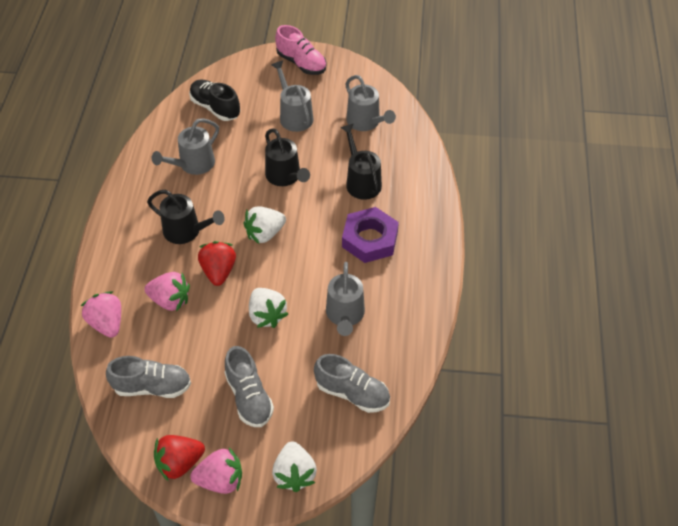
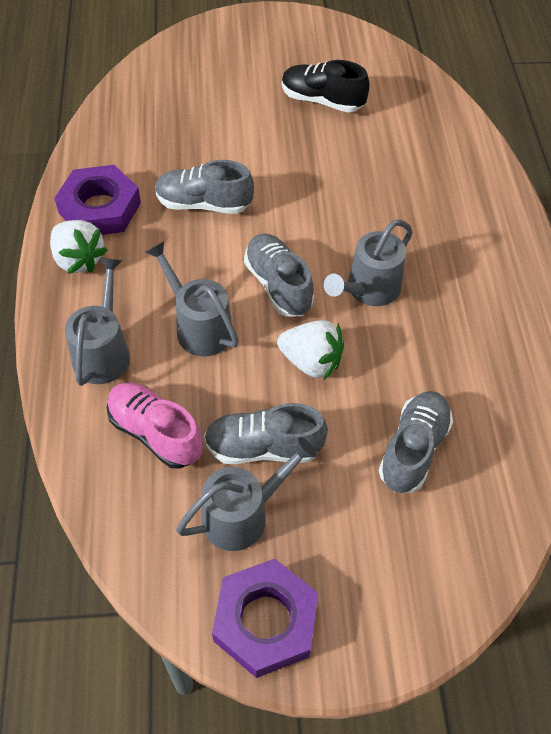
black watering can: [147,190,225,244] [265,128,310,186] [340,124,382,200] = 3 -> none = 0
grey shoe: [106,356,191,398] [225,346,274,427] [314,354,390,413] = 3 -> [155,160,254,214] [204,403,328,464] [244,234,314,317] [379,391,453,493] = 4
pink strawberry: [81,291,121,338] [144,272,190,312] [190,448,242,494] = 3 -> none = 0
purple nut: [342,207,399,263] = 1 -> [54,165,141,235] [212,559,318,678] = 2
red strawberry: [154,435,205,482] [198,241,236,286] = 2 -> none = 0
white strawberry: [243,207,286,244] [249,288,288,328] [272,441,317,492] = 3 -> [50,220,107,274] [277,320,344,380] = 2

